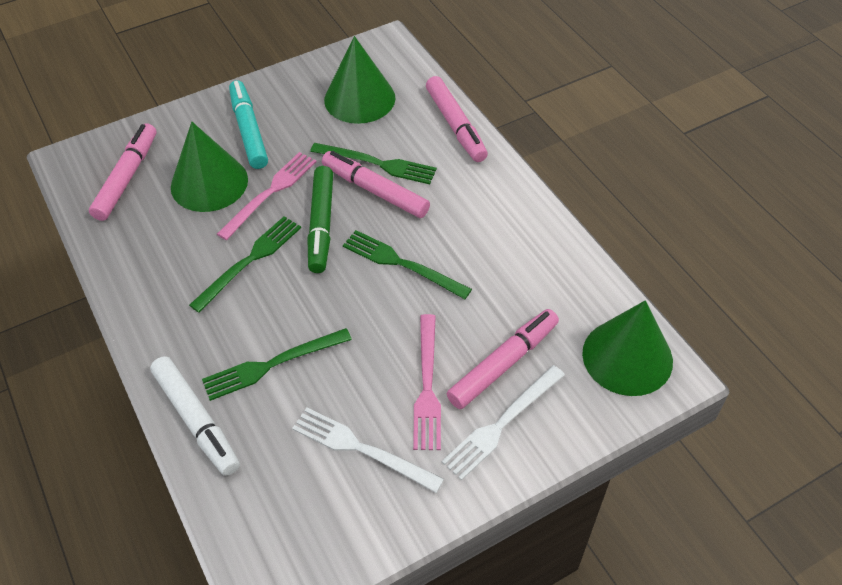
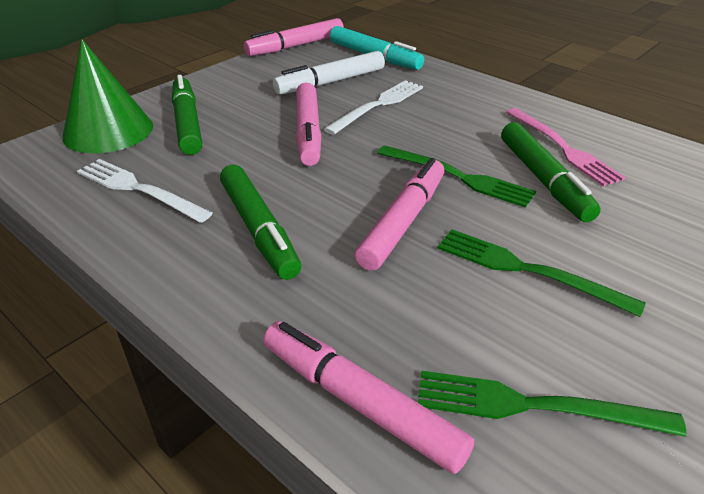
green cone: [171,122,248,212] [324,36,396,124] [582,300,673,396] = 3 -> [62,39,153,154] = 1
green fork: [189,216,301,313] [202,328,352,401] [310,143,437,184] [343,230,472,299] = 4 -> [377,145,536,208] [418,371,687,437] [437,229,646,317] = 3
green marker: [308,166,333,273] = 1 -> [172,75,202,155] [220,165,301,280] [501,122,601,222] = 3
pink fork: [217,152,316,240] [413,314,441,450] = 2 -> [506,108,626,187] = 1

